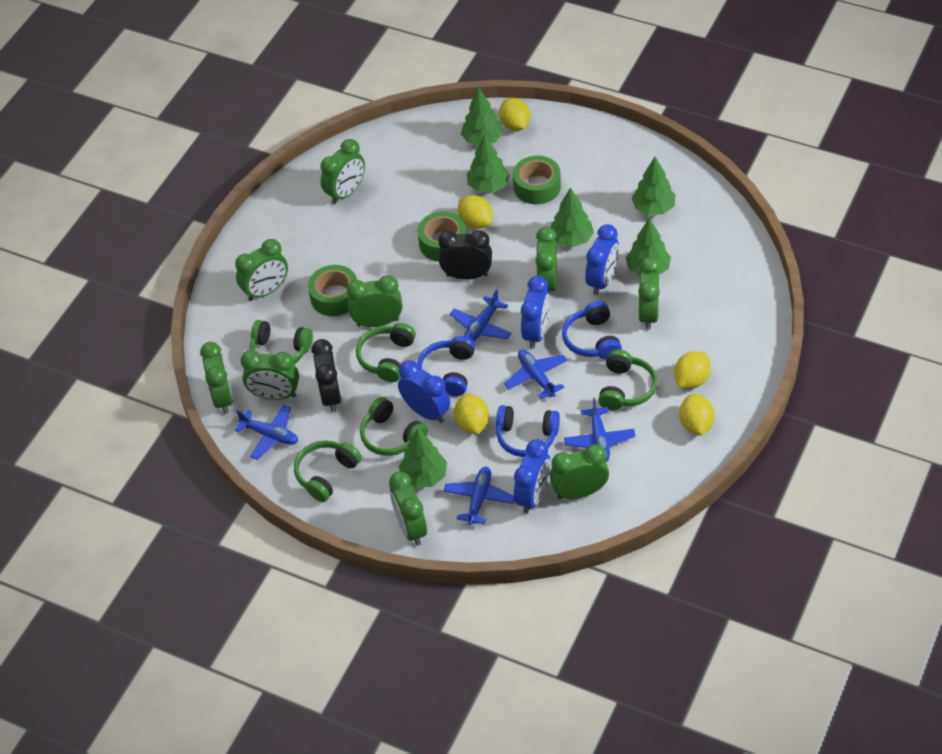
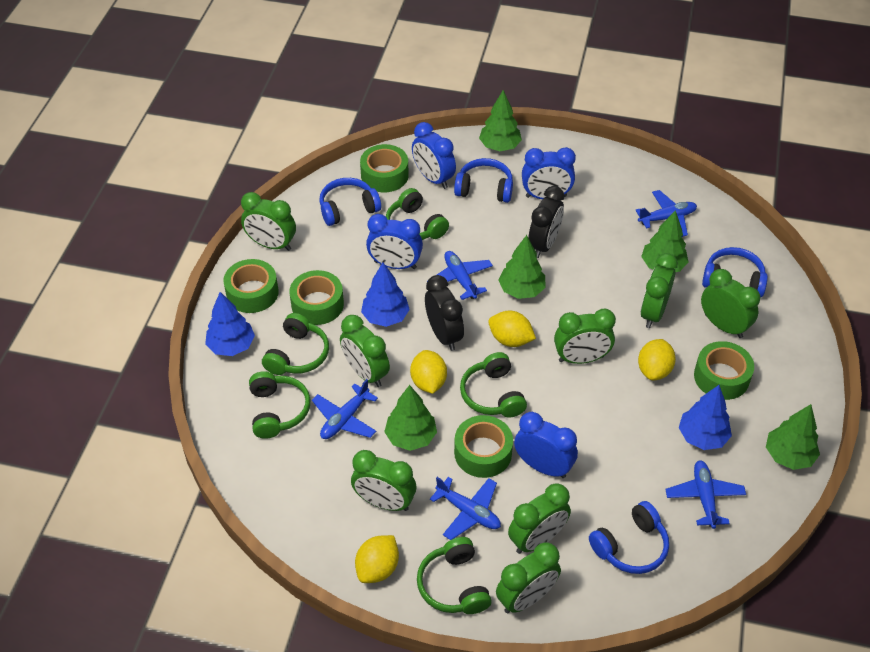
blue headphones: [418,336,475,396] [496,405,560,457] [562,301,622,360] = 3 -> [319,178,381,226] [454,158,513,203] [589,501,669,574] [702,247,768,298] = 4
blue tree: none = 0 -> [205,292,255,356] [361,263,410,327] [679,385,732,450] = 3
green clock: [200,342,233,414] [235,239,288,301] [241,350,299,400] [321,139,365,204] [347,275,403,327] [389,472,427,546] [535,227,557,295] [550,444,609,499] [638,257,661,330] = 9 -> [241,192,296,251] [340,315,390,387] [351,450,416,511] [496,542,561,613] [508,483,571,554] [554,309,616,364] [641,253,678,328] [701,269,760,338] = 8
green tape: [308,265,357,316] [417,211,467,262] [513,156,561,204] = 3 -> [223,259,279,313] [289,270,344,325] [360,144,409,192] [454,415,513,478] [694,341,754,400] = 5
green tree: [399,428,447,488] [461,87,503,146] [467,134,510,193] [551,188,594,247] [626,218,671,276] [632,157,675,215] = 6 -> [384,385,437,451] [479,90,522,151] [499,235,546,299] [641,210,688,272] [766,404,820,470] = 5
yellow lemon: [454,394,489,434] [458,195,493,229] [499,98,530,131] [674,351,711,389] [679,394,715,436] = 5 -> [355,535,399,583] [410,350,447,394] [488,311,536,347] [638,339,676,380] = 4

